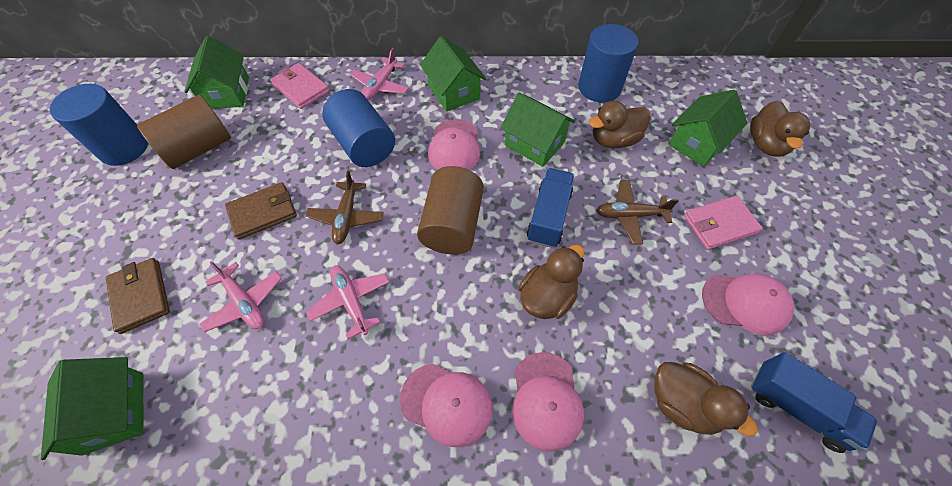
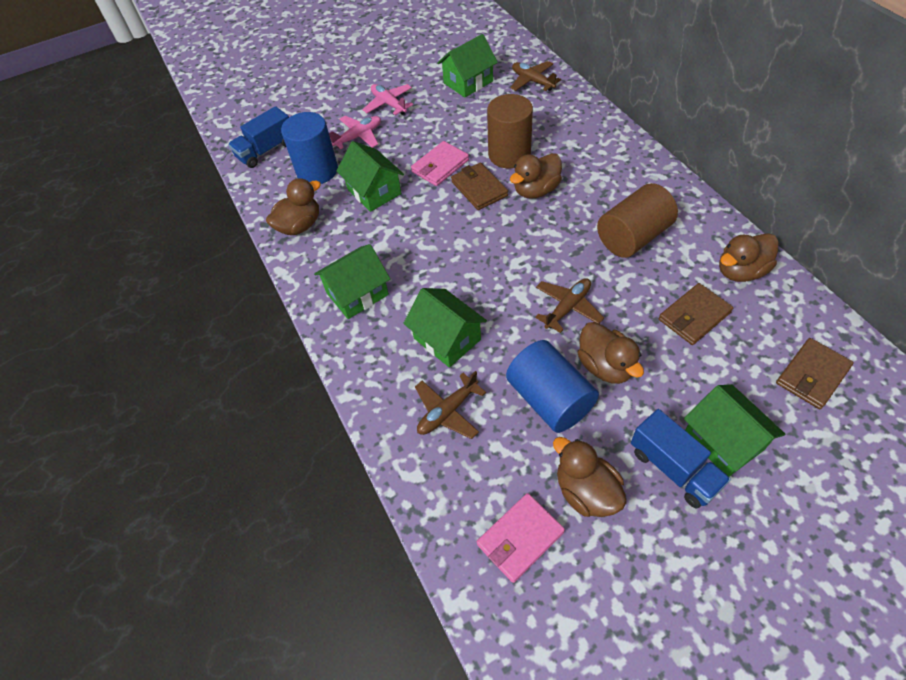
blue cylinder: [50,84,148,166] [322,89,395,167] [578,24,638,102] = 3 -> [281,112,338,184] [506,340,599,433] = 2
brown duck: [518,245,584,319] [589,101,651,148] [654,362,758,436] [750,100,810,157] = 4 -> [266,178,321,235] [510,153,562,199] [553,437,627,517] [577,322,644,384] [719,233,779,282] = 5
brown plane: [306,171,384,244] [596,180,679,244] = 2 -> [415,371,486,439] [510,61,561,91] [535,278,604,333] = 3
brown wallet: [106,258,170,334] [225,182,297,240] = 2 -> [451,163,508,210] [659,283,733,345] [776,338,854,409] = 3
pink cap: [400,364,492,447] [428,119,480,170] [512,352,584,451] [702,274,794,335] = 4 -> none = 0
pink plane: [199,261,282,332] [306,265,389,339] [350,48,408,100] = 3 -> [329,116,381,149] [363,84,413,115] = 2

